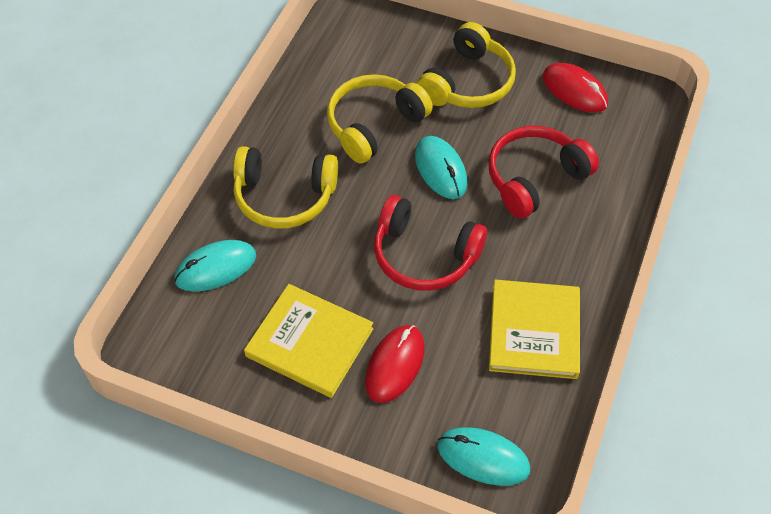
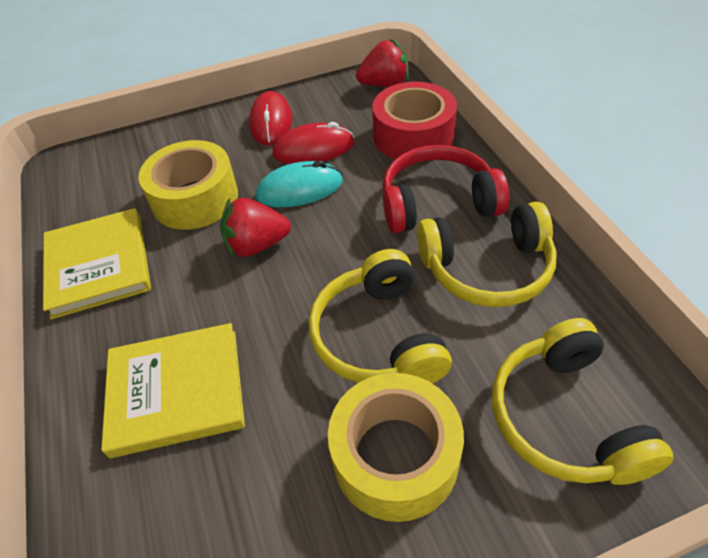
red headphones: [374,195,487,291] [488,126,599,219] = 2 -> [382,145,509,233] = 1
red strawberry: none = 0 -> [220,198,291,258] [356,39,409,87] = 2
red tape: none = 0 -> [372,82,457,162] = 1
turquoise mouse: [174,240,256,291] [415,136,467,199] [437,427,530,486] = 3 -> [256,161,343,207] = 1
yellow tape: none = 0 -> [138,140,238,230] [328,373,464,522] = 2

